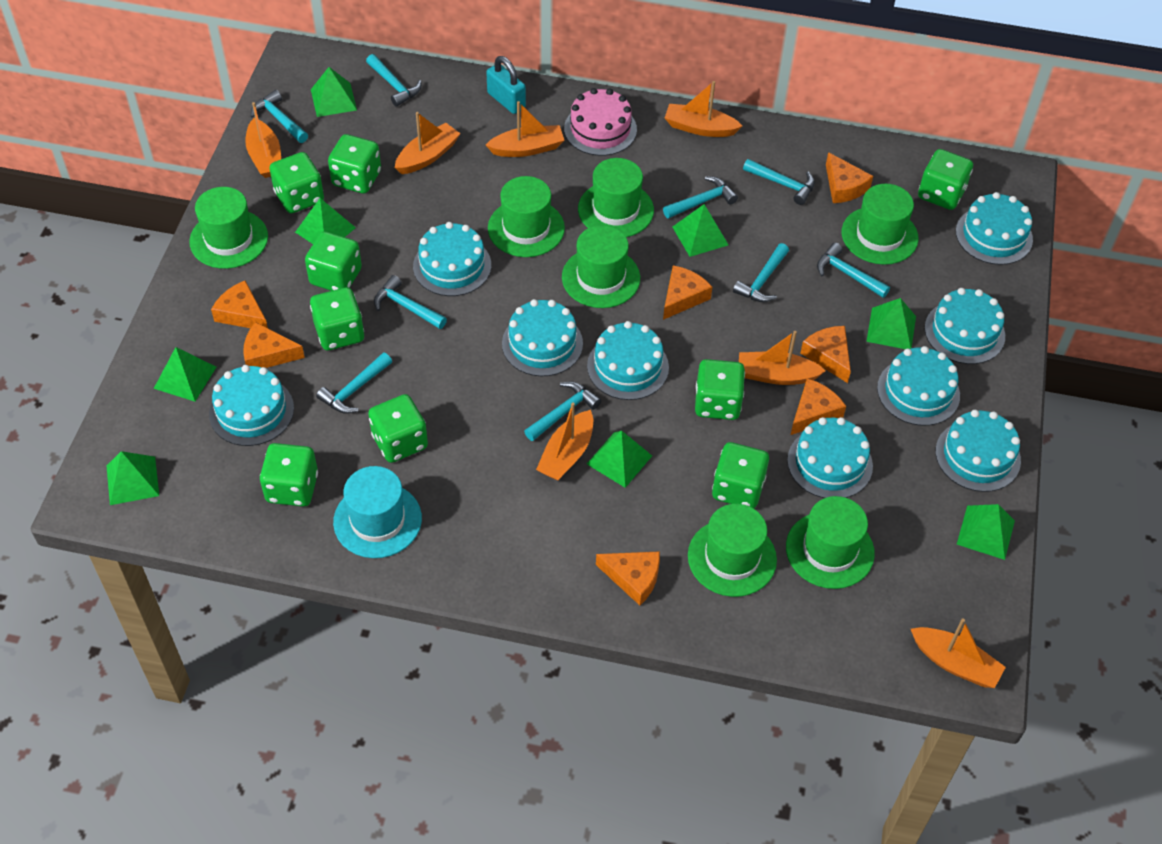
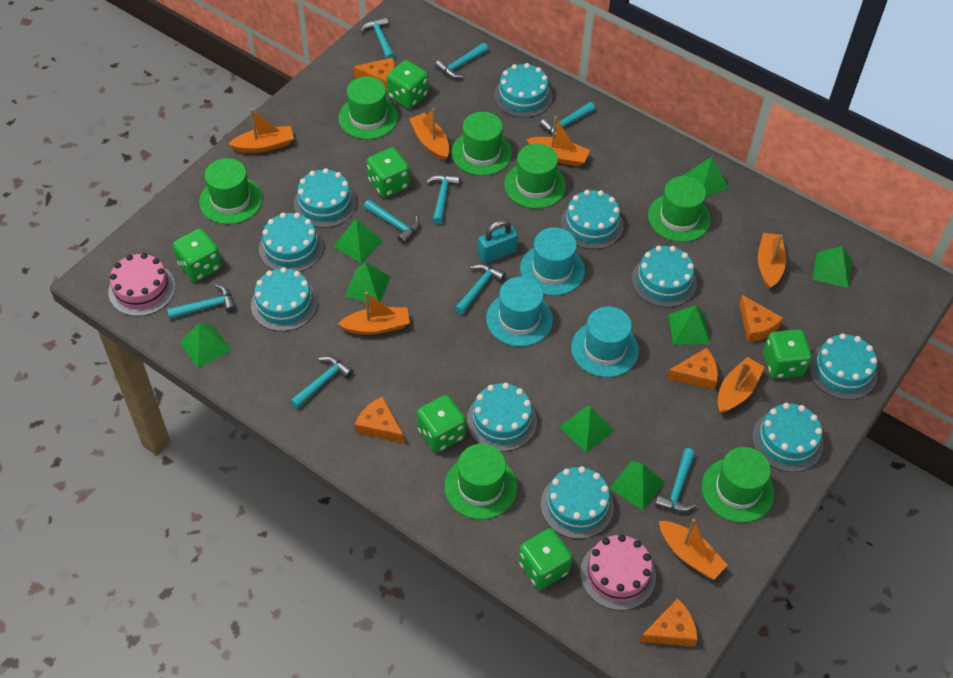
green dice: [260,443,318,507] [270,152,324,213] [305,231,362,291] [310,287,364,350] [328,134,381,194] [368,394,428,463] [695,359,745,420] [712,442,769,509] [918,149,973,210] = 9 -> [173,228,222,282] [367,147,410,198] [387,60,428,109] [417,395,466,452] [518,528,573,590] [763,329,812,379] = 6
orange cheese: [211,281,268,328] [243,322,305,368] [596,551,660,605] [663,265,712,320] [791,378,846,435] [800,326,851,383] [826,152,873,203] = 7 -> [353,58,394,91] [355,396,404,443] [640,598,698,647] [667,348,718,390] [739,295,783,342] = 5
pink cake: [564,88,637,156] = 1 -> [108,253,175,316] [580,534,656,610] = 2
turquoise cake: [209,365,294,446] [413,222,491,296] [502,299,583,376] [587,321,669,400] [787,417,873,498] [877,346,960,426] [925,288,1005,364] [936,410,1021,492] [956,192,1033,265] = 9 -> [251,267,318,331] [259,213,323,272] [294,168,356,228] [467,383,537,452] [494,63,552,118] [541,466,614,539] [560,190,623,249] [632,246,697,308] [752,403,823,472] [809,333,877,400] = 10
turquoise hat: [333,466,422,558] = 1 -> [486,277,553,346] [520,227,585,296] [571,306,639,377] = 3

